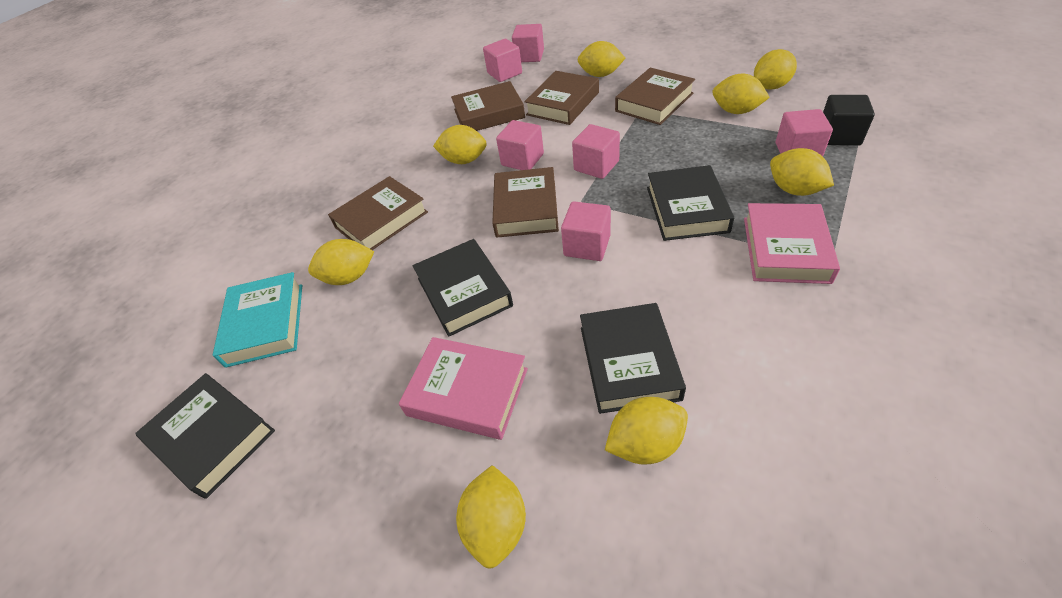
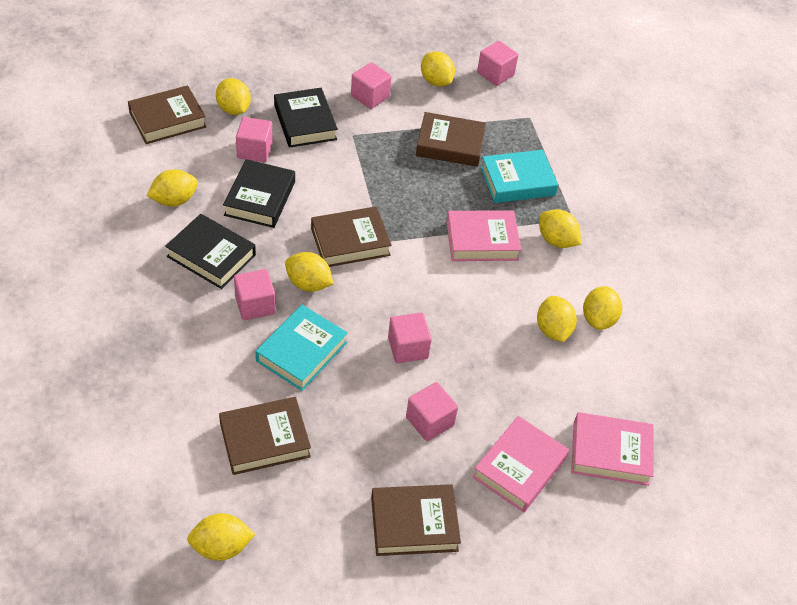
black book: [135,373,275,499] [413,239,513,337] [580,303,686,414] [647,165,734,241] = 4 -> [165,214,256,289] [223,159,295,228] [274,88,338,148] = 3
black cube: [823,95,875,146] = 1 -> none = 0
pink book: [399,337,528,440] [744,203,840,284] = 2 -> [446,210,521,261] [473,416,569,512] [571,412,654,486] = 3
turquoise book: [213,272,302,368] = 1 -> [256,305,348,391] [481,150,558,203] = 2

